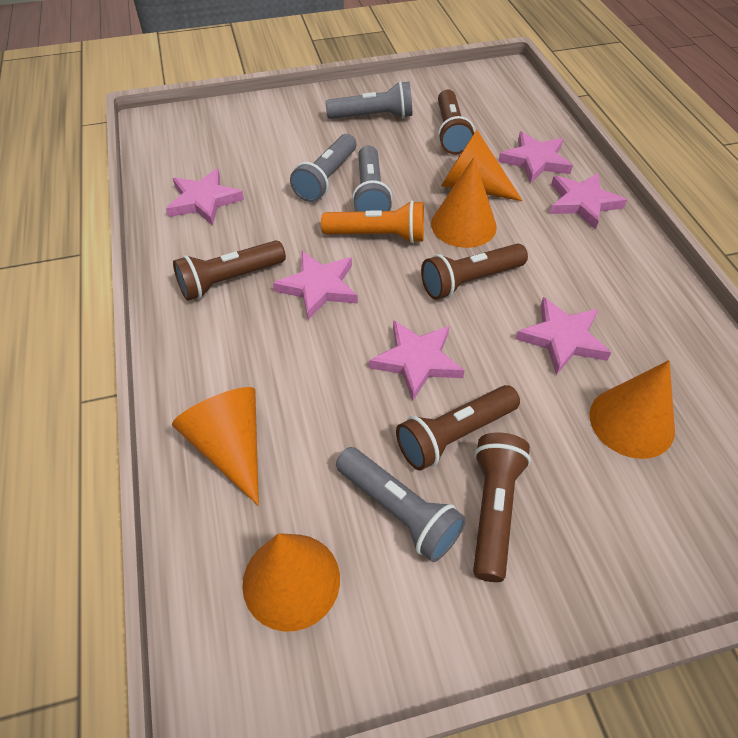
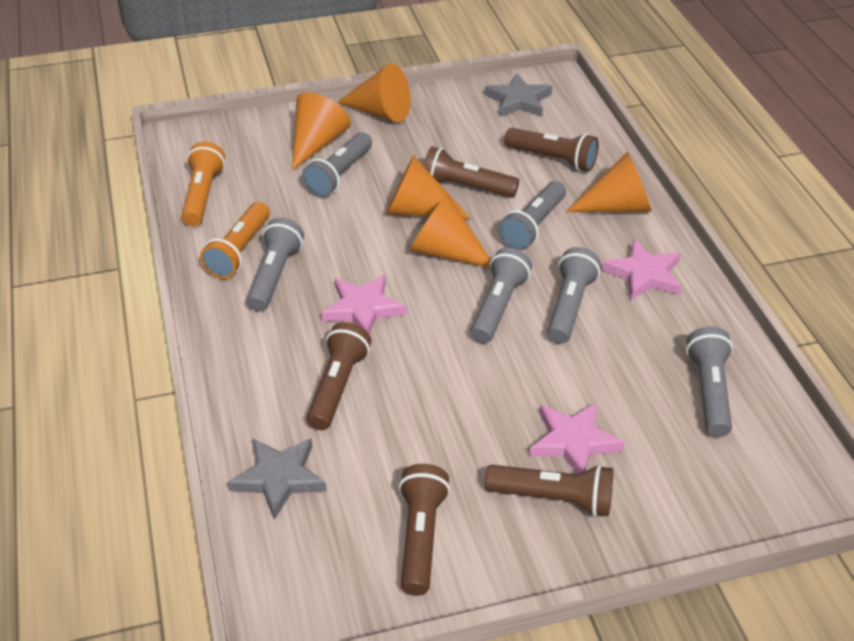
grey flashlight: [290,134,356,202] [325,81,412,119] [336,447,466,562] [352,145,393,212] = 4 -> [246,218,304,312] [302,132,372,197] [470,247,532,343] [498,181,566,251] [547,247,601,344] [686,326,733,437] = 6
grey star: none = 0 -> [227,438,327,520] [484,74,552,117] = 2
orange flashlight: [321,200,424,243] = 1 -> [181,142,225,226] [200,202,270,279] = 2
pink star: [166,168,244,226] [273,251,358,320] [369,320,465,401] [498,132,573,184] [515,297,611,375] [550,173,627,230] = 6 -> [321,275,406,334] [529,402,625,474] [602,239,681,301] = 3

